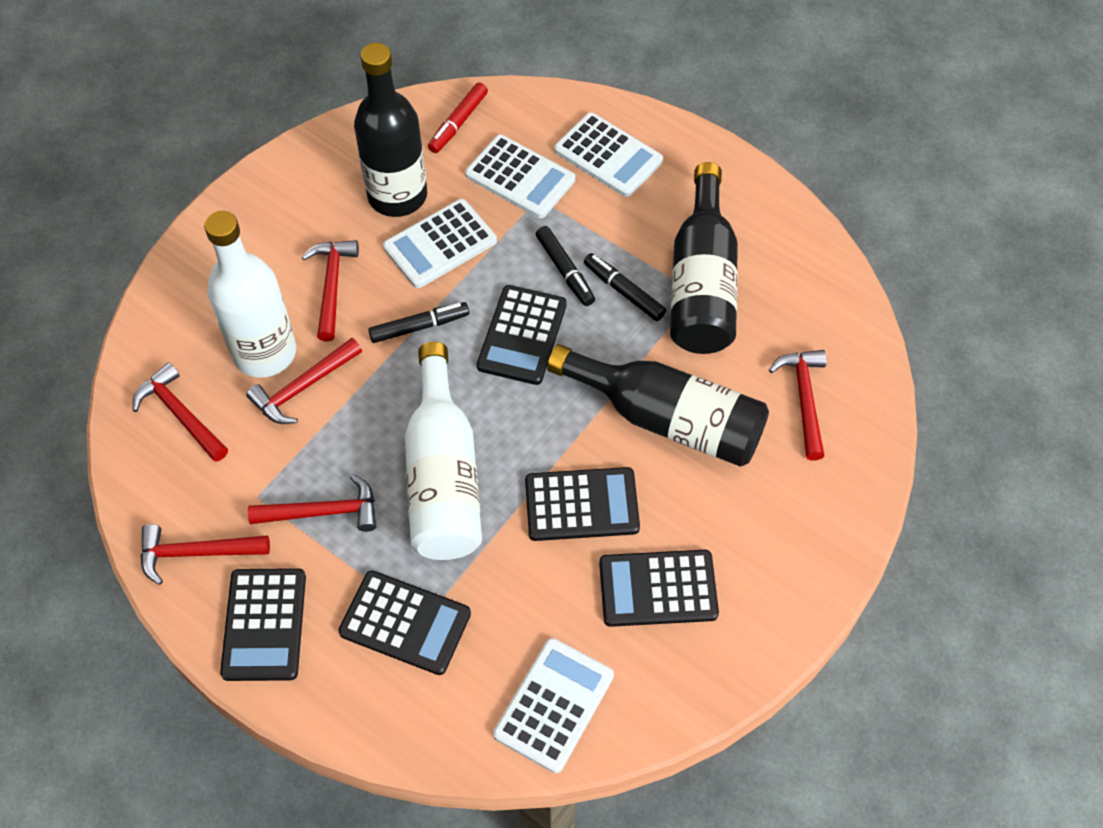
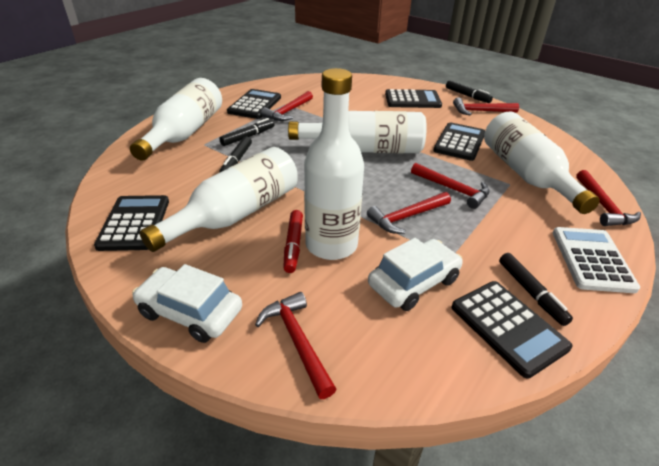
black bottle: [354,43,427,217] [547,344,769,467] [670,162,738,354] = 3 -> none = 0
black marker: [368,302,469,343] [536,226,595,306] [584,253,666,321] = 3 -> [219,118,274,146] [219,136,252,173] [446,81,493,103] [499,253,573,326] = 4
white bottle: [204,211,296,378] [405,342,482,560] = 2 -> [130,78,222,161] [140,147,298,252] [288,111,427,154] [304,68,364,260] [484,111,600,214] = 5
white calculator: [383,199,497,288] [465,135,575,218] [493,638,614,773] [554,112,663,197] = 4 -> [553,227,640,293] = 1
white car: none = 0 -> [132,264,242,343] [368,238,462,311] = 2

